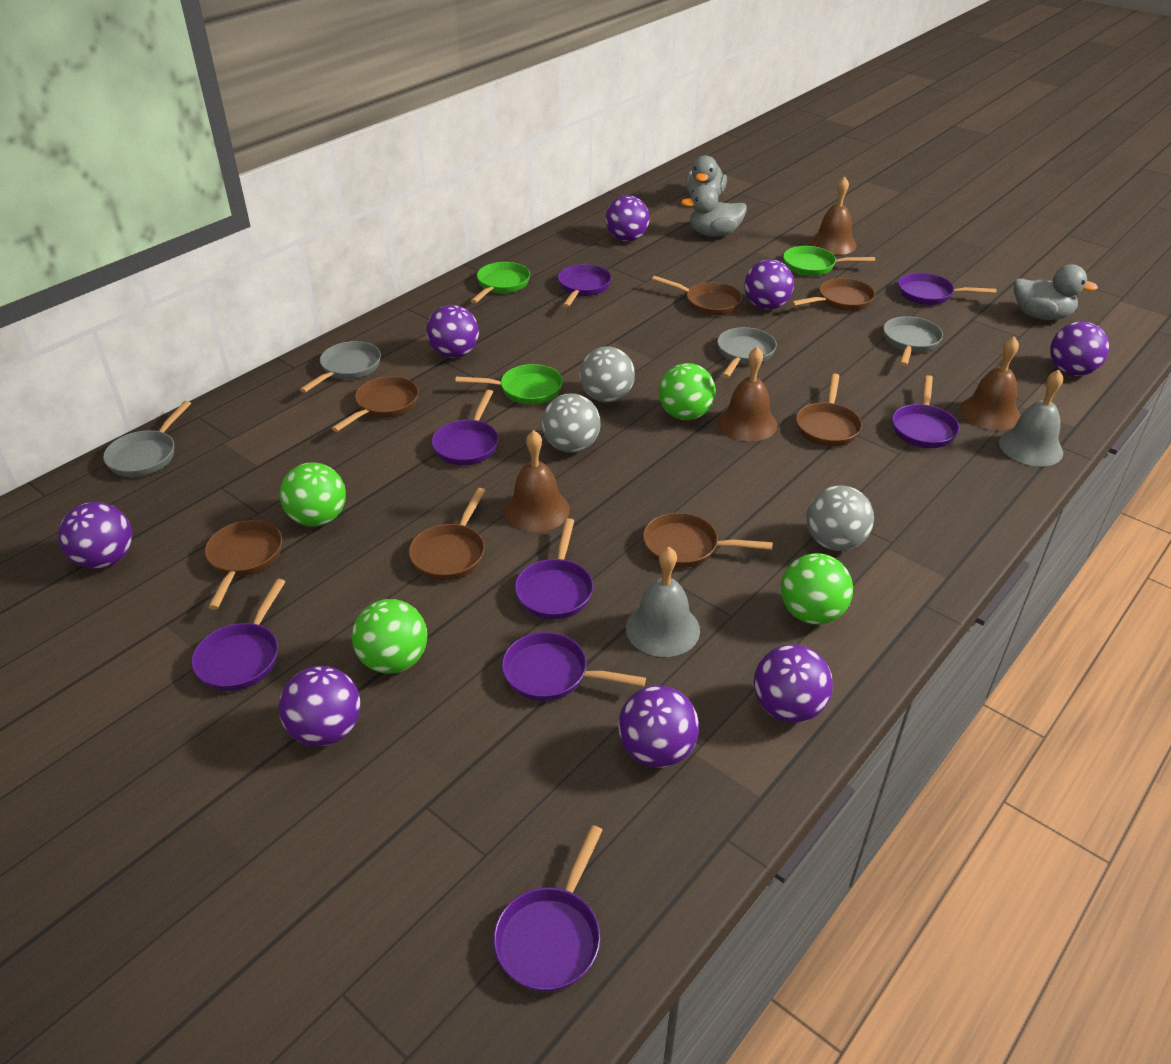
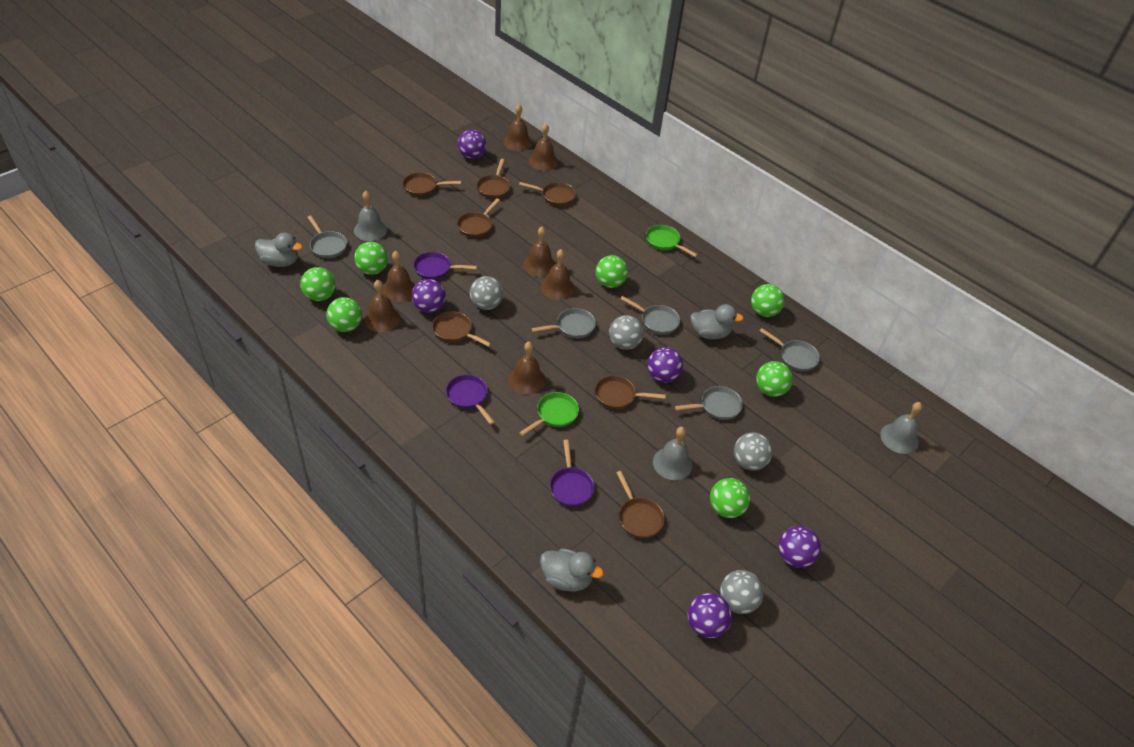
brown bell: [504,430,570,532] [718,347,777,441] [810,177,857,255] [960,336,1020,430] = 4 -> [364,280,401,332] [382,251,415,302] [503,105,532,151] [508,342,546,394] [523,227,556,277] [529,124,558,171] [541,249,575,300] = 7
green ball: [280,462,346,527] [352,599,427,674] [659,363,716,420] [781,553,853,624] = 4 -> [300,267,335,301] [326,297,362,332] [354,242,388,275] [596,255,628,288] [710,478,750,518] [751,284,785,317] [756,361,793,397] = 7
green pan: [455,364,563,404] [471,262,530,303] [783,246,875,276] = 3 -> [519,392,579,436] [646,225,698,257] = 2
grey ball: [542,393,601,453] [580,347,635,403] [806,485,874,551] = 3 -> [470,276,503,310] [609,315,644,350] [720,570,764,614] [734,433,773,471] = 4
grey bell: [626,547,700,657] [999,370,1063,467] = 2 -> [354,191,387,241] [653,427,692,480] [880,402,922,454] = 3
grey pan: [103,401,191,477] [300,341,381,393] [717,327,777,378] [883,316,943,366] = 4 -> [307,216,347,258] [532,308,596,338] [620,296,680,335] [675,386,743,420] [760,328,820,371] = 5
purple ball: [58,502,132,569] [279,666,361,747] [426,305,479,358] [606,196,649,242] [618,685,699,768] [744,259,794,310] [753,644,833,723] [1050,321,1109,376] = 8 -> [412,279,446,313] [458,130,486,159] [648,347,683,383] [688,593,732,638] [778,526,821,568] = 5
purple pan: [191,579,286,691] [431,390,499,465] [493,825,603,992] [502,632,646,701] [515,518,593,620] [558,264,612,308] [892,375,960,448] [898,273,996,305] = 8 -> [413,252,477,280] [446,375,495,425] [550,440,594,507] = 3

